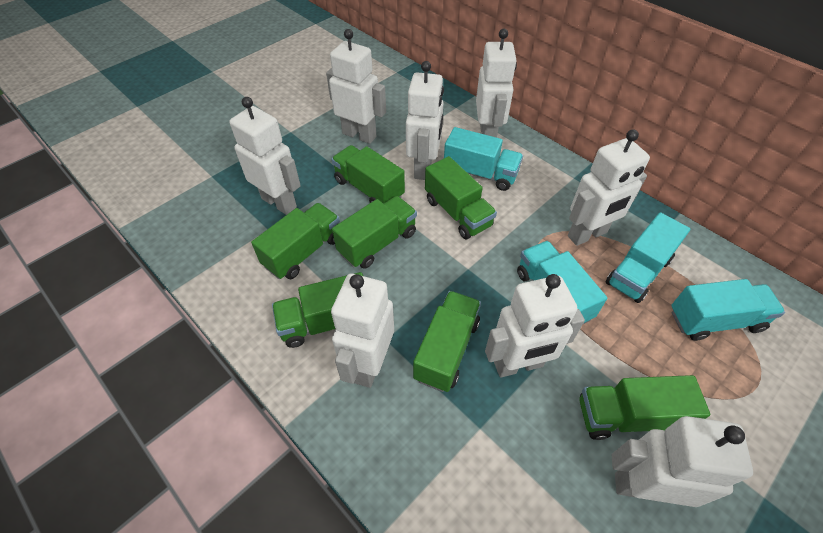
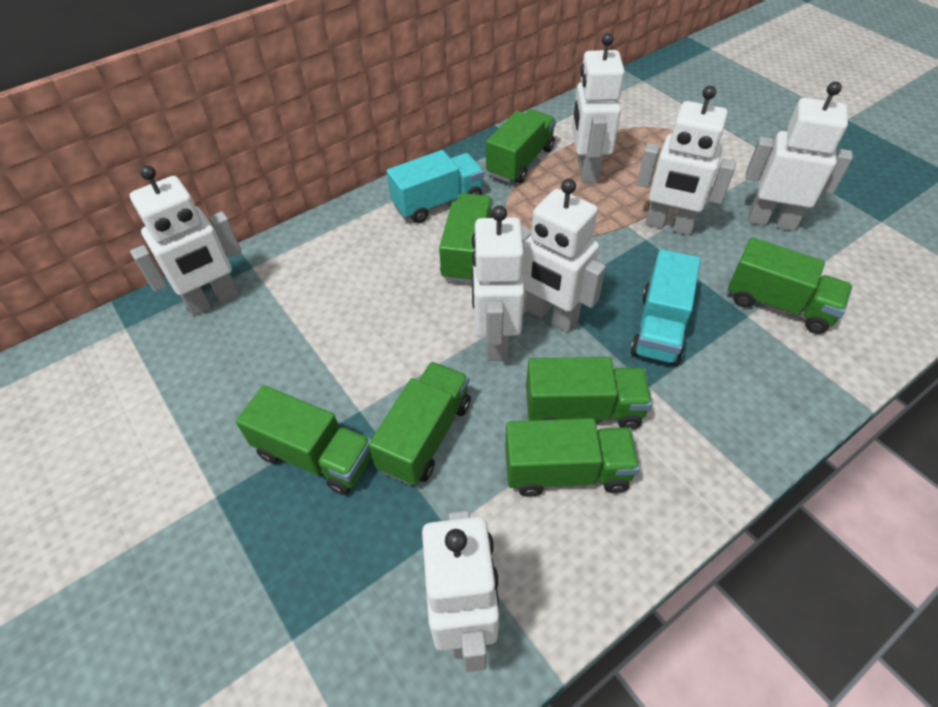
turquoise truck: [444,127,523,191] [517,241,607,324] [606,212,690,303] [671,279,785,341] = 4 -> [387,150,484,223] [630,249,701,365] = 2
white robot: [229,97,301,215] [326,29,386,144] [331,274,394,388] [406,61,444,180] [476,29,517,138] [485,274,585,378] [568,129,650,246] [612,416,753,507] = 8 -> [130,165,242,316] [422,510,499,672] [472,205,524,361] [521,179,606,332] [572,33,625,183] [637,86,736,235] [746,82,853,231] = 7

